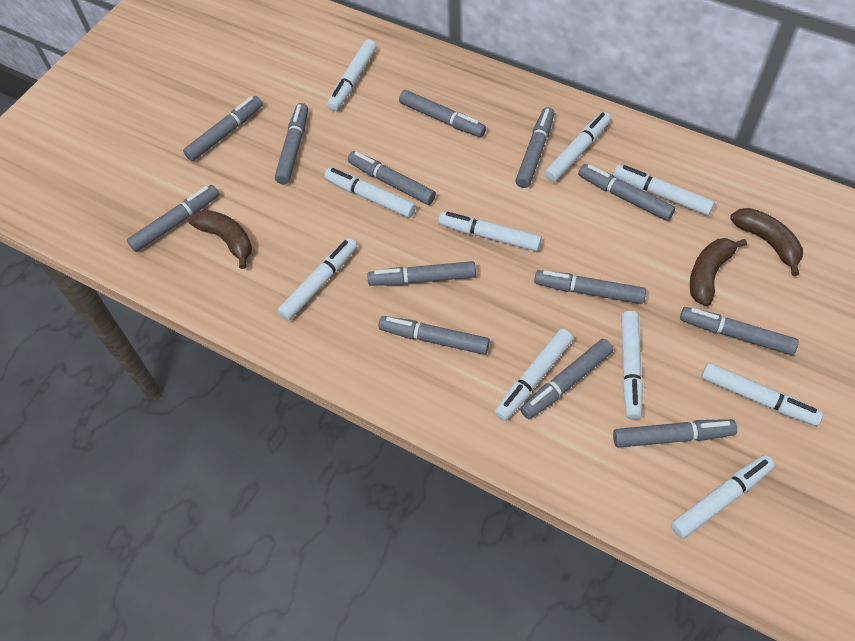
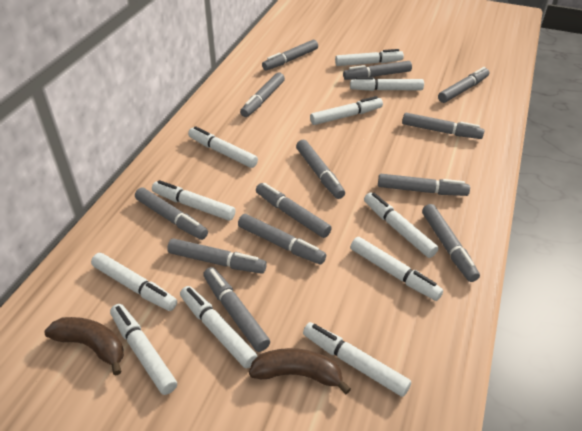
brown banana: [189,210,252,269] [690,238,747,306] [730,208,803,276] = 3 -> [44,317,124,375] [249,348,351,394] = 2
white marker: [277,238,357,321] [324,168,416,218] [327,39,376,111] [438,212,542,251] [495,329,573,421] [544,112,611,182] [613,165,715,216] [621,311,643,419] [671,455,775,539] [701,363,823,426] = 10 -> [91,253,177,311] [110,304,177,395] [152,180,235,221] [180,286,258,368] [188,126,258,168] [303,322,411,397] [310,96,383,125] [335,49,404,66] [350,77,424,91] [350,237,443,301] [364,192,438,258] = 11

